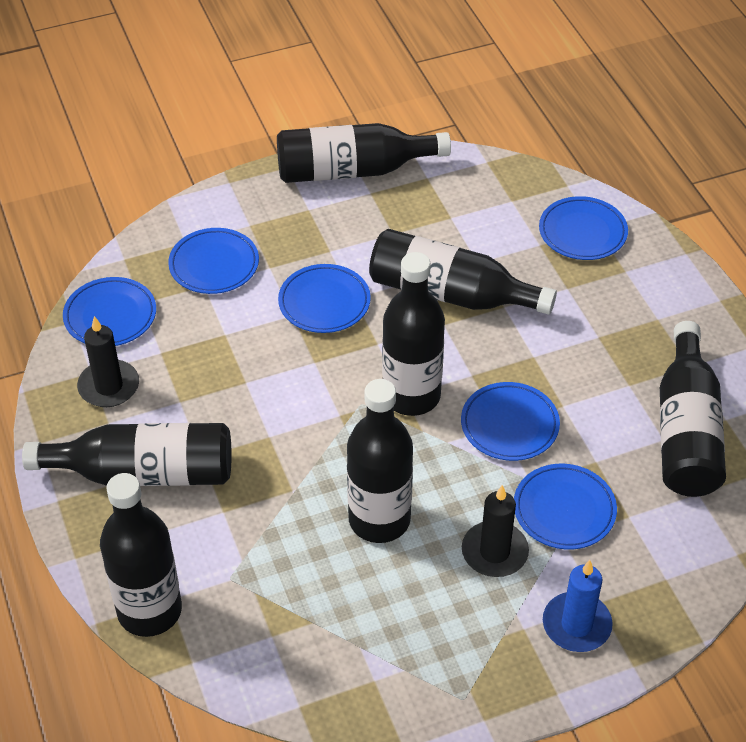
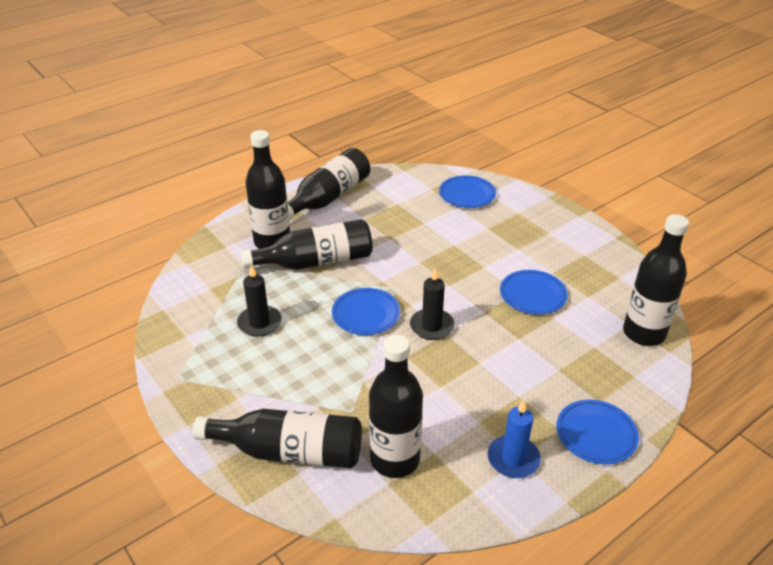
black bottle: [22,423,231,486] [100,473,182,637] [277,123,451,183] [347,379,413,543] [369,229,557,315] [382,252,445,416] [660,321,726,497] = 7 -> [193,409,362,468] [241,219,373,270] [246,130,290,249] [288,148,370,220] [369,335,423,478] [623,214,689,346] = 6
blue plate: [63,277,156,346] [168,228,259,294] [278,264,371,333] [461,382,560,461] [514,464,617,550] [539,196,628,260] = 6 -> [332,288,400,335] [439,175,496,208] [500,270,568,315] [556,400,639,464] = 4

